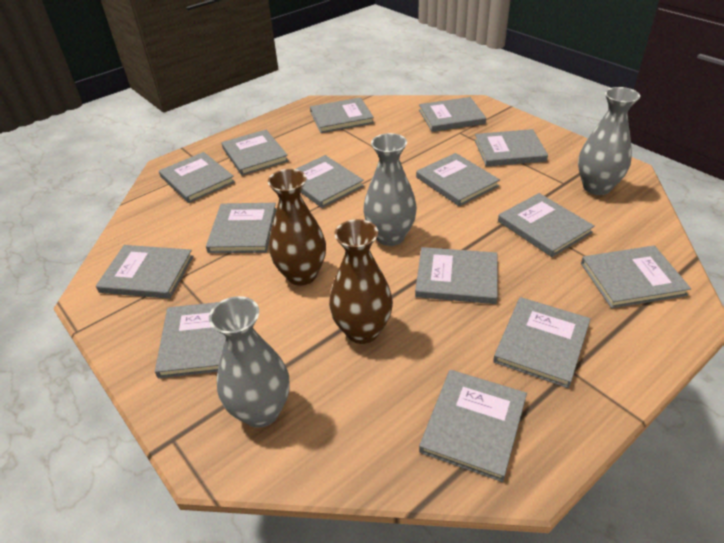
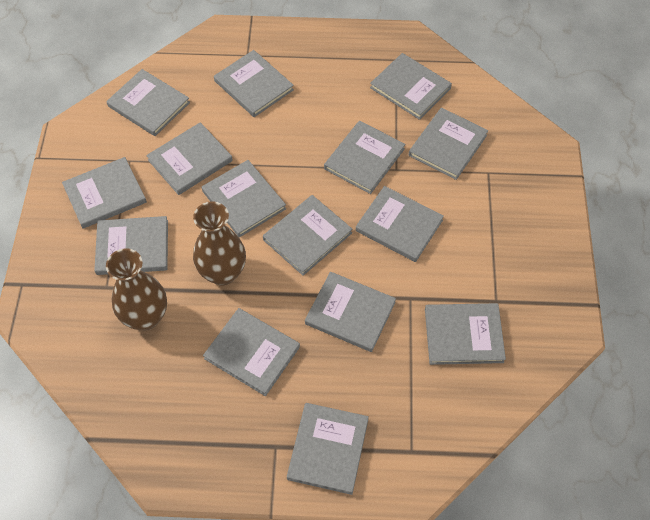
grey vase: [209,296,290,428] [363,133,417,246] [578,87,640,195] = 3 -> none = 0

